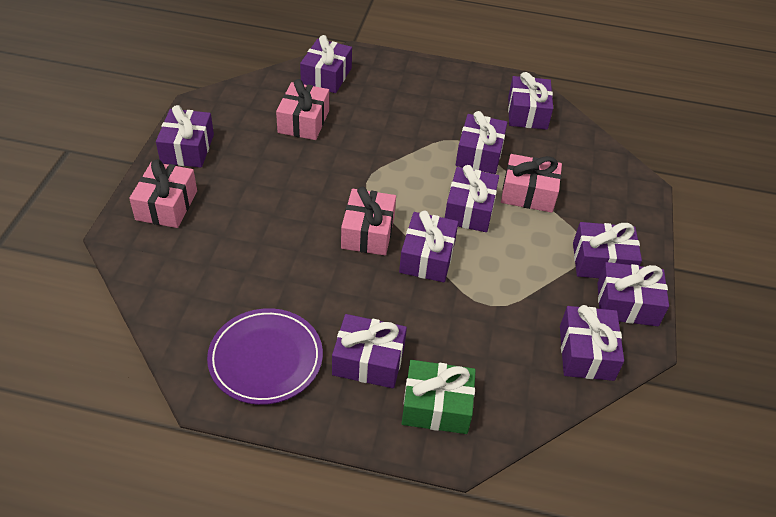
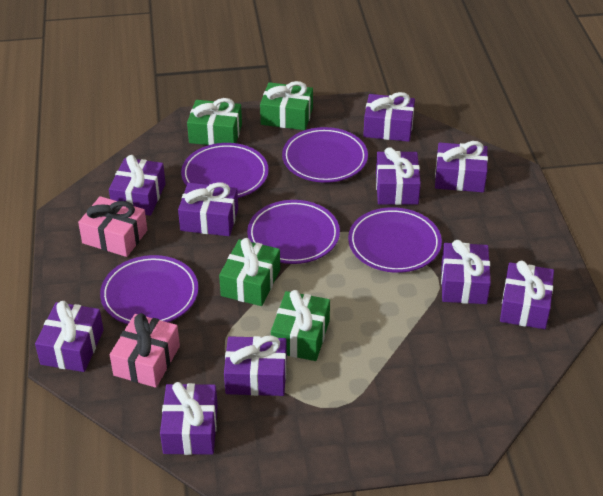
green gift: [402,360,476,434] = 1 -> [187,98,242,145] [219,238,280,306] [260,81,313,130] [271,290,330,361] = 4
pink gift: [129,159,197,228] [276,79,329,140] [341,186,396,255] [501,154,562,213] = 4 -> [78,196,147,257] [110,313,180,388] = 2
purple plate: [207,308,323,405] = 1 -> [100,255,198,324] [181,143,269,198] [247,200,340,264] [282,127,368,183] [348,207,442,273] = 5

